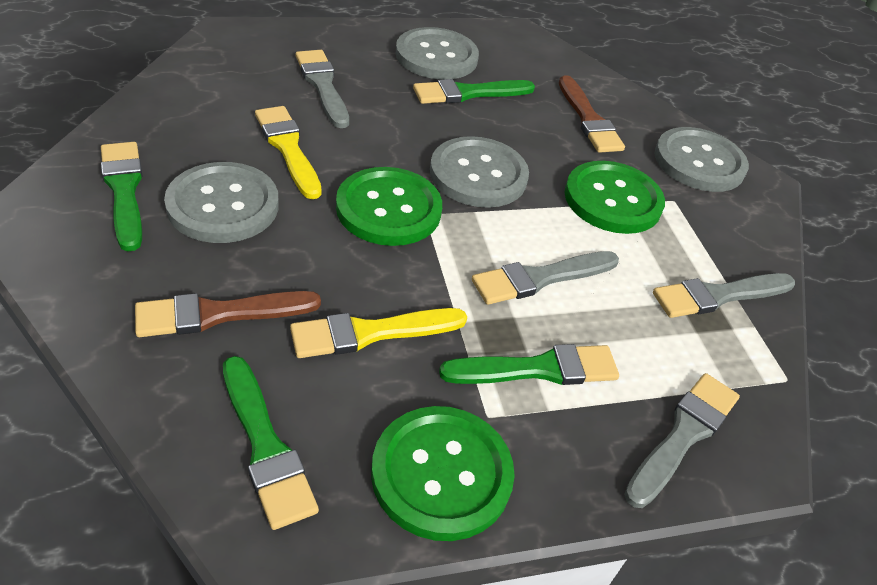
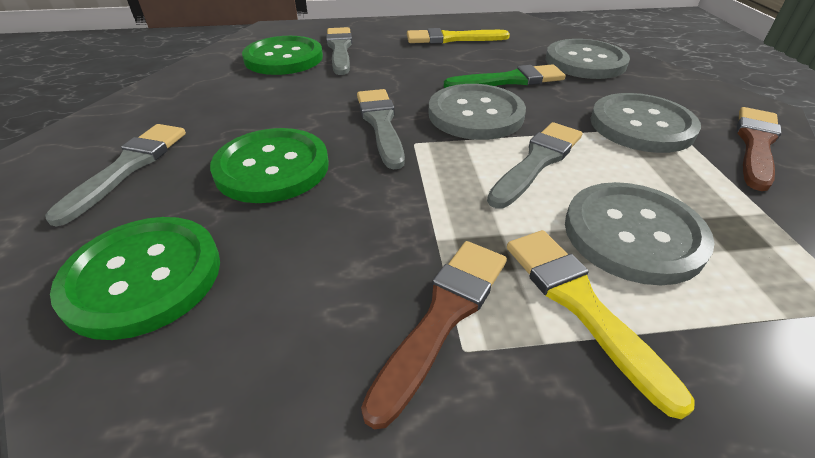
green brush: [101,142,143,252] [223,356,319,530] [413,79,535,104] [439,344,619,385] = 4 -> [444,64,565,88] = 1

